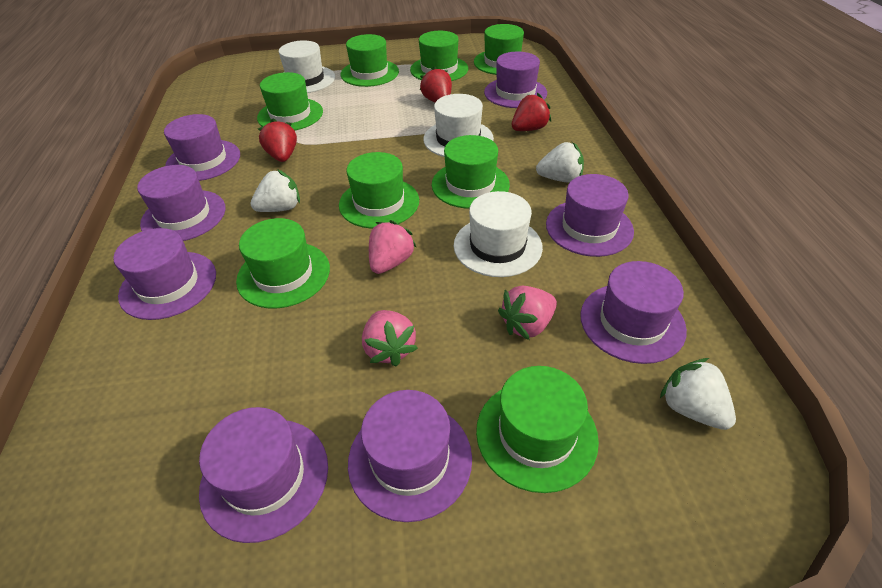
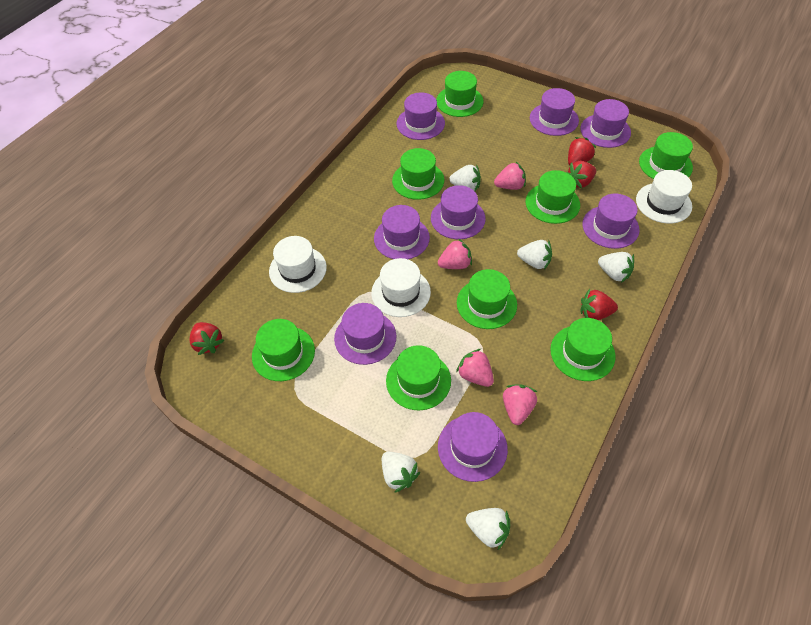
pink strawberry: [362,310,418,367] [369,220,417,274] [498,286,557,340] = 3 -> [438,238,472,269] [456,349,494,387] [494,162,526,190] [503,385,537,425] = 4
red strawberry: [258,118,297,162] [420,66,452,103] [512,93,551,131] = 3 -> [190,322,224,355] [567,161,596,188] [568,137,596,165] [581,289,618,320] = 4
white strawberry: [251,169,300,212] [536,142,584,182] [660,358,736,430] = 3 -> [382,452,420,493] [449,164,481,191] [466,508,510,550] [517,240,552,270] [598,252,634,283] = 5

